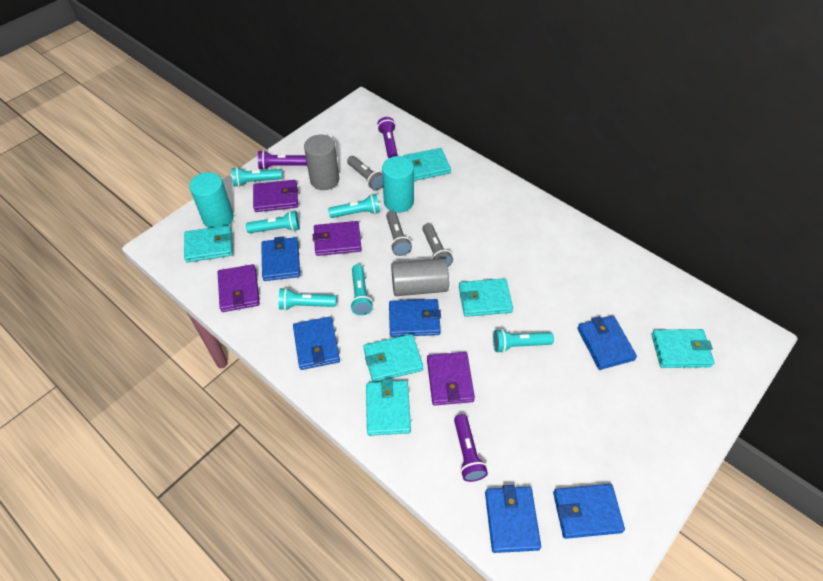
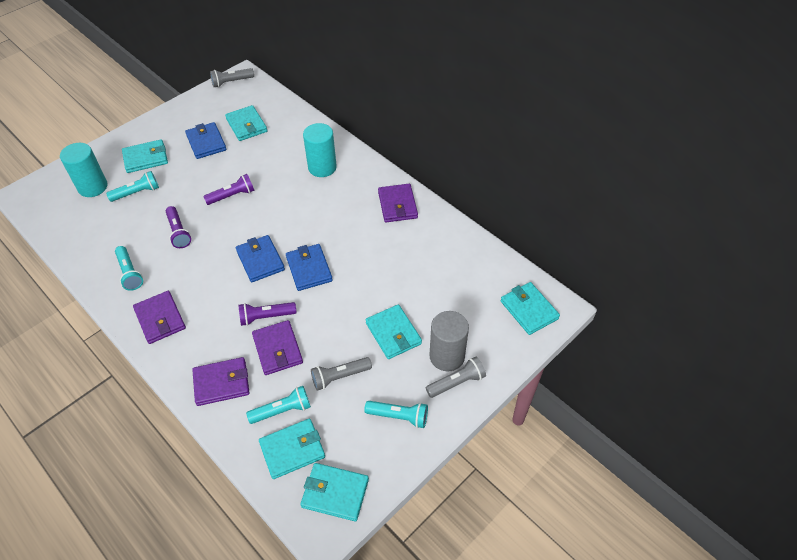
blue wallet: [261,237,300,281] [293,317,340,370] [389,299,441,337] [485,485,541,553] [553,484,625,539] [577,315,637,370] = 6 -> [185,122,226,159] [236,235,285,282] [286,244,333,291] = 3
grey cylinder: [304,135,339,190] [391,258,449,296] = 2 -> [429,311,469,371] = 1
turquoise flashlight: [231,167,282,187] [246,211,300,233] [279,288,336,311] [328,194,380,218] [350,264,373,315] [493,329,554,353] = 6 -> [106,171,159,202] [115,246,143,291] [246,386,311,424] [364,401,428,428] = 4

